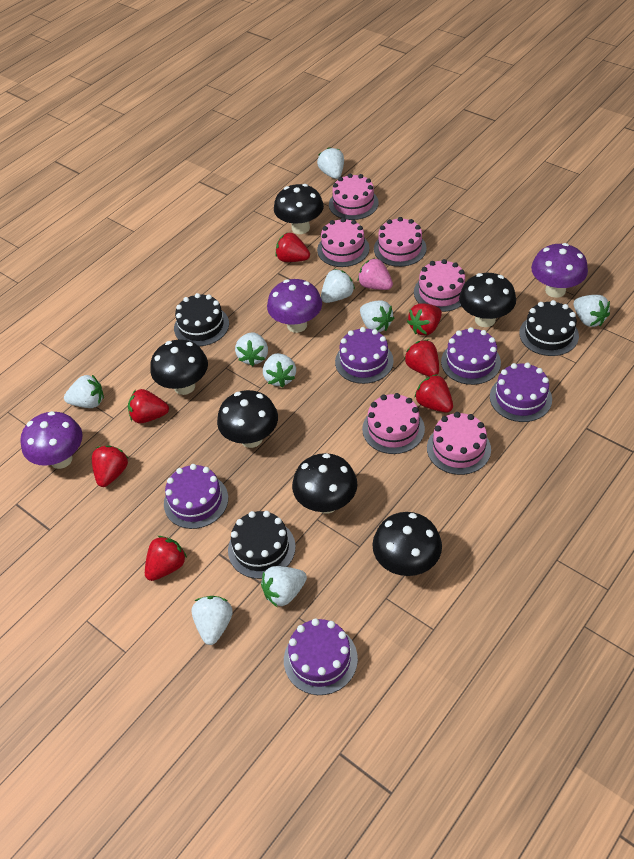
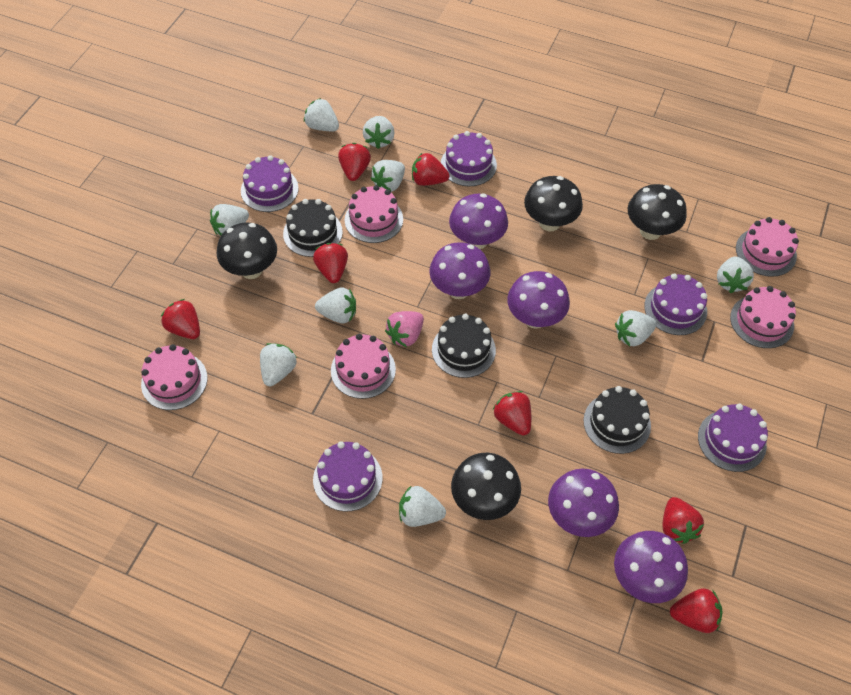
black mushroom: [150,340,208,395] [217,390,278,448] [274,184,324,234] [292,453,357,514] [372,512,442,576] [459,273,516,327] = 6 -> [217,222,277,279] [451,453,521,520] [524,176,583,231] [628,184,687,240] = 4
pink cake: [317,218,370,267] [329,174,379,220] [362,393,425,454] [374,217,427,267] [414,259,465,312] [427,412,491,475] = 6 -> [141,344,208,410] [331,334,396,399] [345,185,403,243] [730,286,796,348] [736,217,799,277] = 5
purple mushroom: [20,411,83,469] [267,279,322,333] [531,243,588,298] = 3 -> [429,242,490,299] [449,193,508,249] [507,271,570,329] [548,469,619,537] [614,531,688,603] = 5

